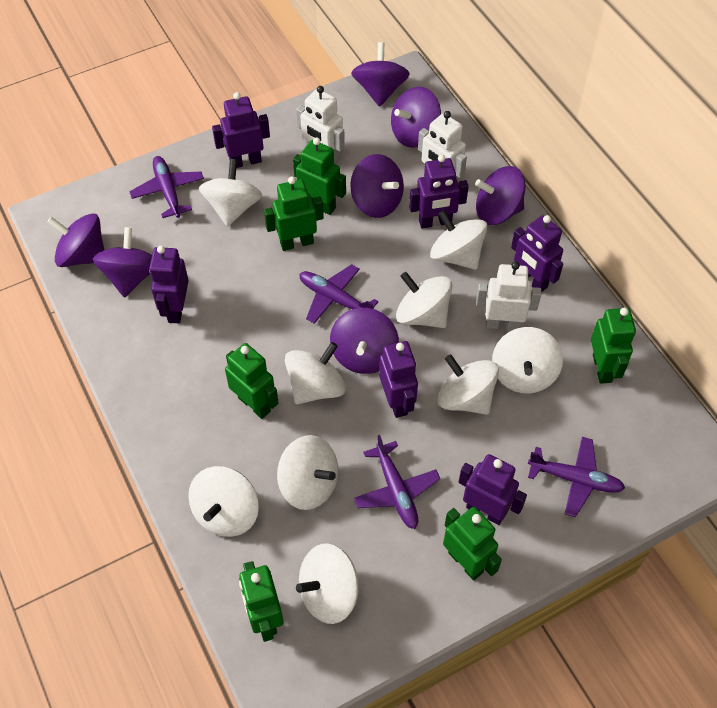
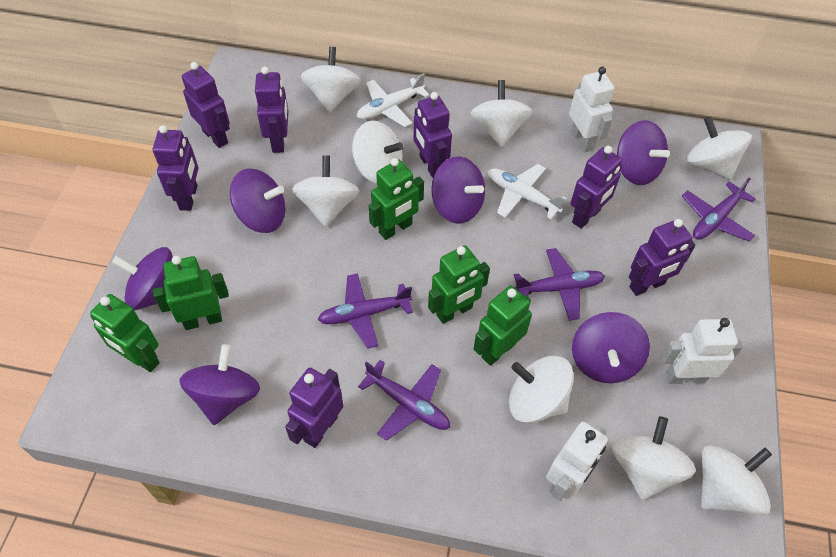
green robot: [225,343,279,419] [239,561,284,642] [264,177,324,251] [293,138,346,215] [443,507,502,581] [591,308,636,384] = 6 -> [90,294,160,372] [153,256,229,330] [369,158,424,240] [428,246,490,324] [474,286,532,366] = 5
purple robot: [149,246,189,323] [212,92,270,168] [379,341,418,418] [409,155,469,229] [459,454,527,525] [511,215,563,292] = 6 -> [153,125,198,211] [182,62,230,148] [255,67,288,153] [285,368,343,448] [413,92,452,178] [571,146,622,229] [629,219,695,296] = 7
purple spinning top: [47,213,104,267] [93,227,152,298] [330,308,399,374] [350,154,404,218] [351,42,410,107] [391,87,441,148] [475,166,525,225] = 7 -> [112,247,173,311] [179,344,260,425] [230,168,285,233] [431,157,485,224] [572,312,650,383] [617,120,670,185] = 6
white plane: none = 0 -> [357,73,430,127] [488,164,567,219] = 2
white spinning top: [188,466,259,537] [199,159,262,227] [277,435,338,510] [285,342,346,404] [296,544,359,624] [396,272,452,328] [430,210,487,270] [437,354,499,415] [492,327,563,394] = 9 -> [292,155,359,227] [301,47,361,113] [352,121,403,184] [471,80,533,147] [509,356,574,423] [612,416,696,500] [687,116,752,180] [701,445,772,515] = 8

